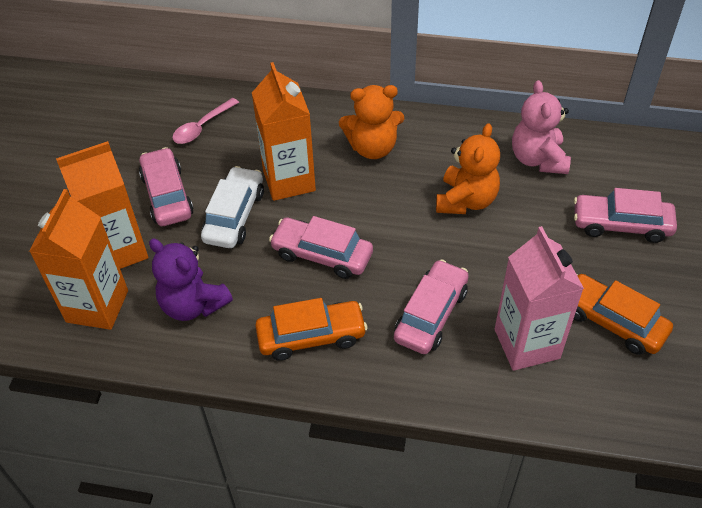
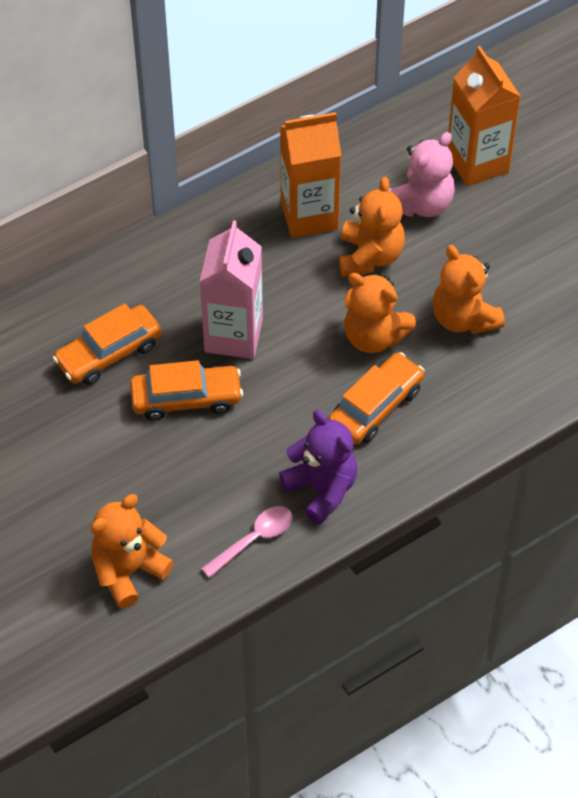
orange car: [255,298,367,361] [574,274,673,355] = 2 -> [53,303,162,385] [130,360,243,421] [328,352,425,444] = 3
orange carton: [29,189,128,330] [56,141,148,269] [252,62,316,201] = 3 -> [280,112,342,238] [447,46,521,187] = 2
orange teddy bear: [339,85,404,159] [436,123,500,214] = 2 -> [91,494,174,608] [339,177,405,277] [344,273,417,353] [432,245,505,334] = 4
pink car: [139,147,194,226] [269,216,373,279] [394,259,469,354] [574,188,677,243] = 4 -> none = 0
white car: [201,166,264,248] = 1 -> none = 0

